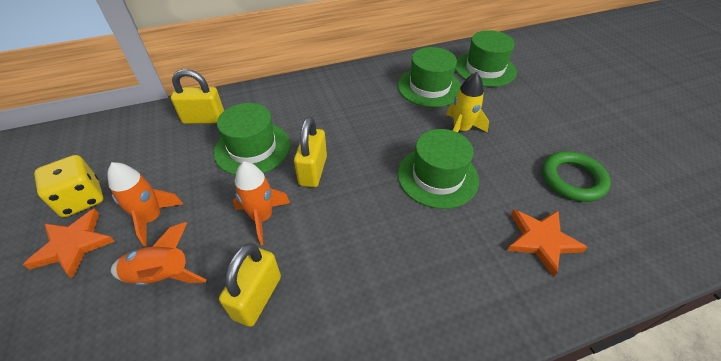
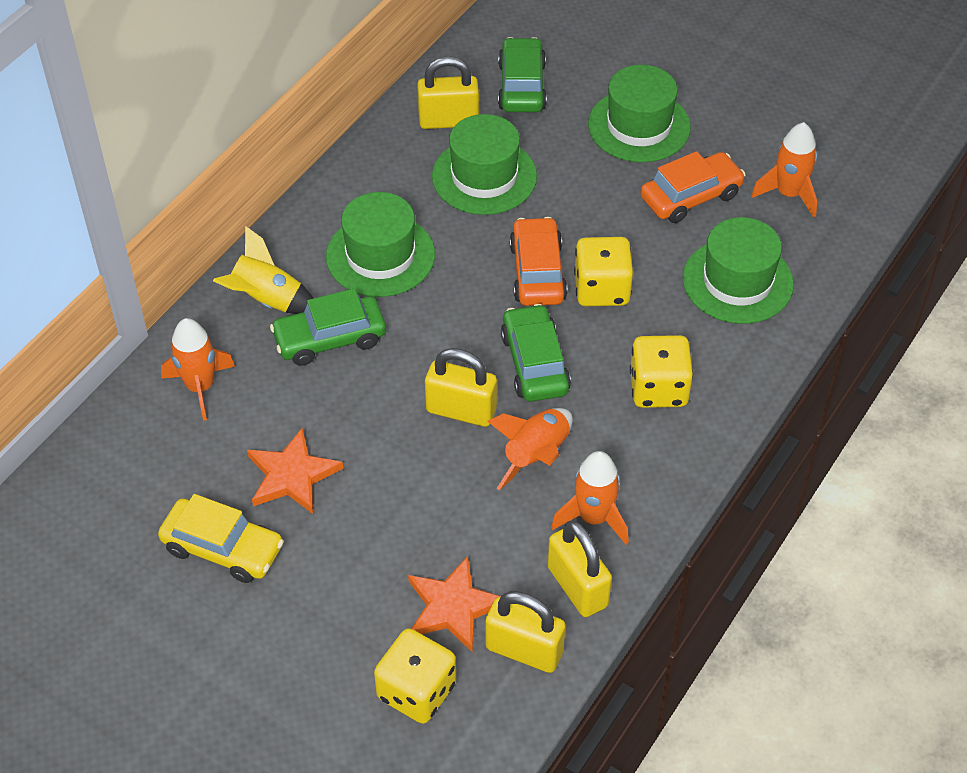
green car: none = 0 -> [270,288,386,366] [498,37,547,112] [501,304,571,402] = 3
green ring: [542,151,611,202] = 1 -> none = 0
orange car: none = 0 -> [509,217,567,306] [641,151,746,223] = 2
orange rocket: [107,162,183,246] [111,222,207,286] [233,161,290,245] = 3 -> [161,318,235,421] [487,408,573,491] [551,451,629,545] [751,122,817,218] = 4
yellow car: none = 0 -> [158,494,284,583] = 1
yellow dice: [34,155,104,217] = 1 -> [374,628,456,724] [574,237,633,306] [630,335,693,408] = 3
yellow padlock: [171,69,224,124] [219,243,281,327] [294,117,327,187] = 3 -> [417,56,479,129] [425,348,497,427] [485,591,565,673] [548,521,612,617] = 4

